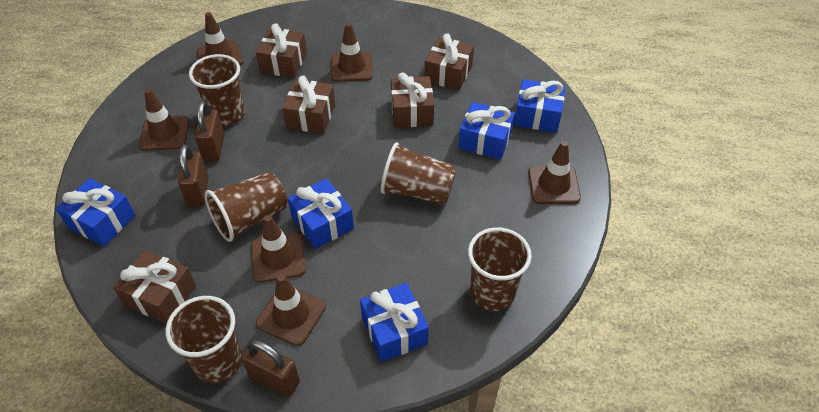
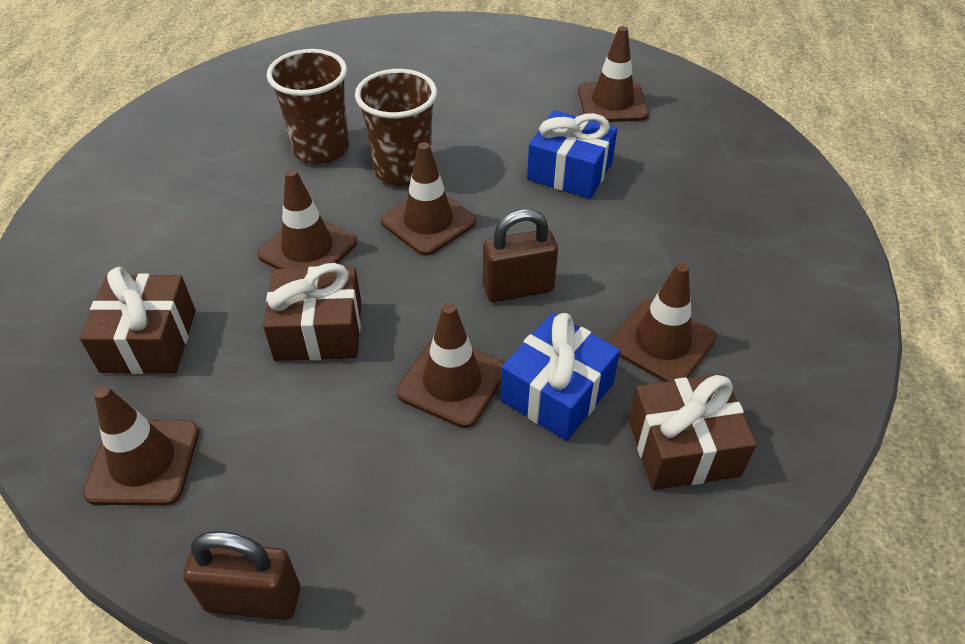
blue gift: [56,178,135,246] [287,178,354,249] [360,283,429,362] [458,102,515,160] [514,79,565,133] = 5 -> [501,313,620,441] [527,110,617,199] = 2
brown cup: [166,296,242,383] [189,54,245,126] [205,172,287,242] [381,142,456,205] [468,227,532,311] = 5 -> [267,49,349,164] [355,69,437,186] = 2
brown gift: [113,250,196,324] [256,23,307,78] [282,76,335,134] [391,73,434,128] [425,33,474,90] = 5 -> [80,267,196,374] [263,263,361,361] [628,374,757,490] = 3
brown padlock: [178,144,209,207] [195,100,225,161] [241,340,300,397] = 3 -> [183,531,300,620] [483,209,558,302] = 2

